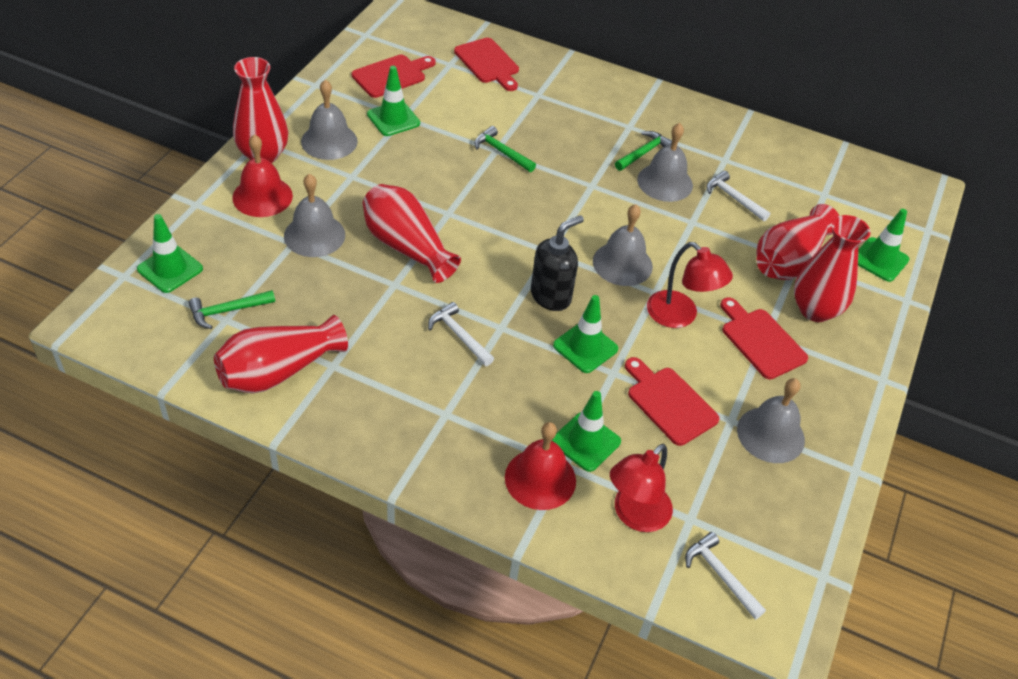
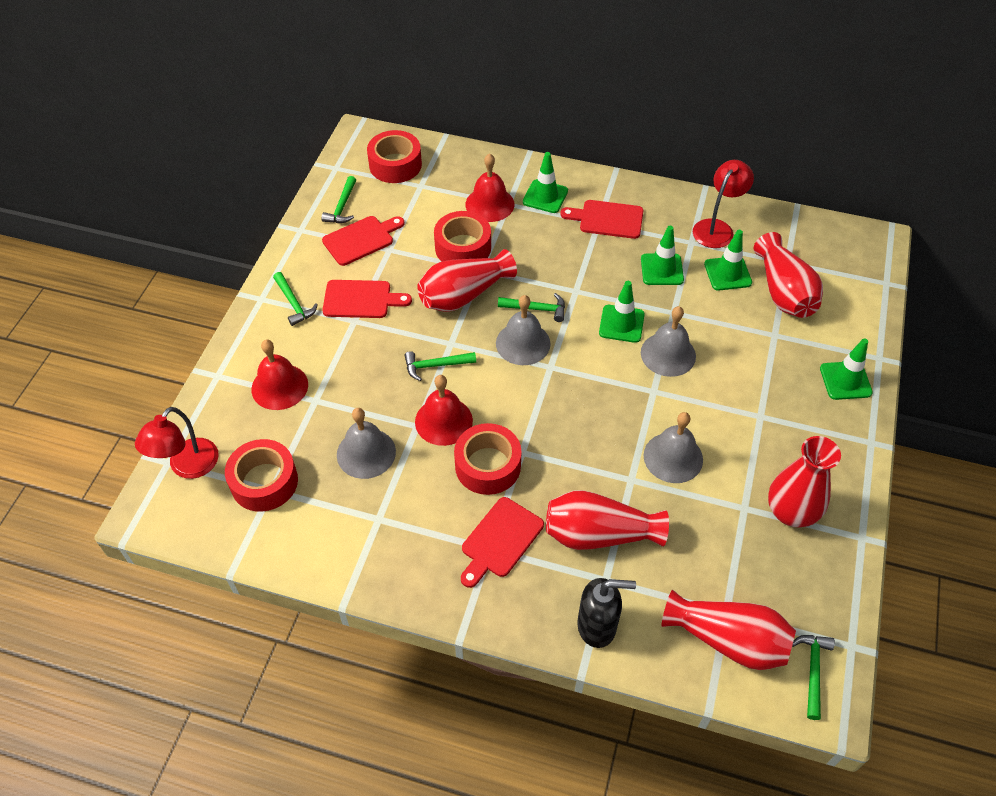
green hammer: [188,290,275,329] [474,126,536,172] [615,131,672,171] = 3 -> [273,272,318,326] [321,176,356,223] [404,351,476,381] [498,293,565,322] [792,635,835,720] = 5
grey bell: [284,174,345,257] [301,80,358,160] [593,204,653,286] [637,123,693,202] [737,378,805,463] = 5 -> [337,408,396,479] [496,295,551,365] [641,306,696,377] [644,412,703,483] = 4
red bell: [232,134,293,217] [505,422,576,510] = 2 -> [252,340,308,410] [415,375,473,446] [466,153,514,222] = 3
red tape: none = 0 -> [225,439,298,512] [367,130,422,183] [434,211,491,262] [454,423,522,495] = 4
white hammer: [428,302,494,366] [685,532,766,620] [707,171,770,221] = 3 -> none = 0

